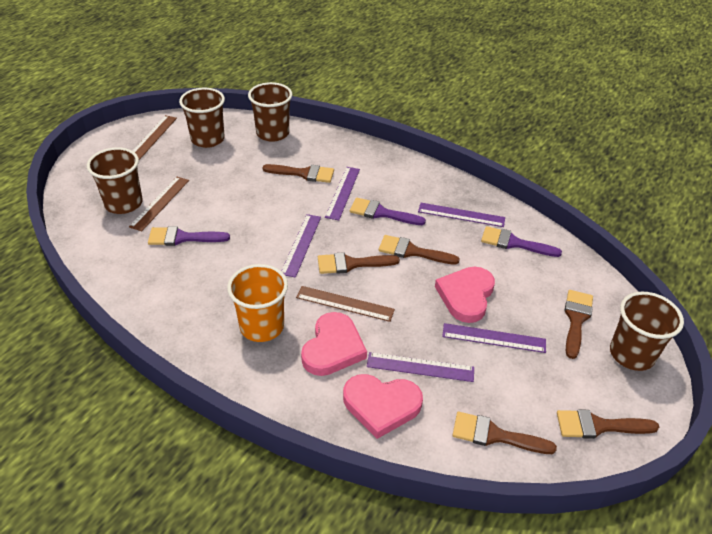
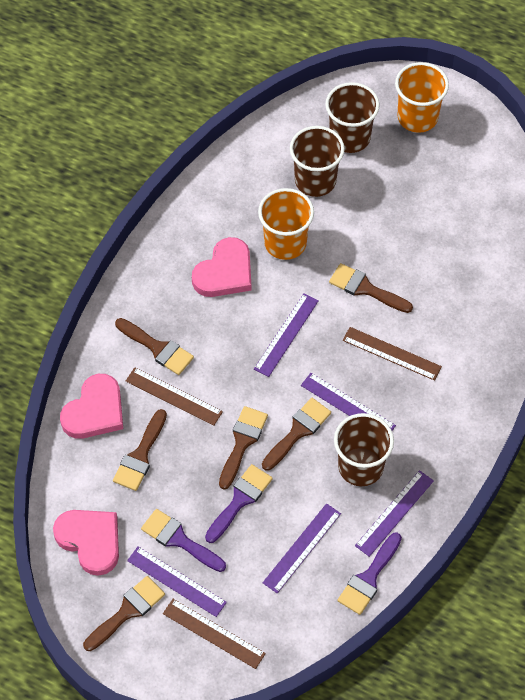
brown cup: [87,147,143,214] [179,88,225,148] [248,82,292,142] [610,292,684,371] = 4 -> [290,126,345,197] [325,82,380,153] [334,413,394,486] = 3
orange cup: [227,264,288,342] = 1 -> [258,188,314,260] [395,62,449,133] = 2

